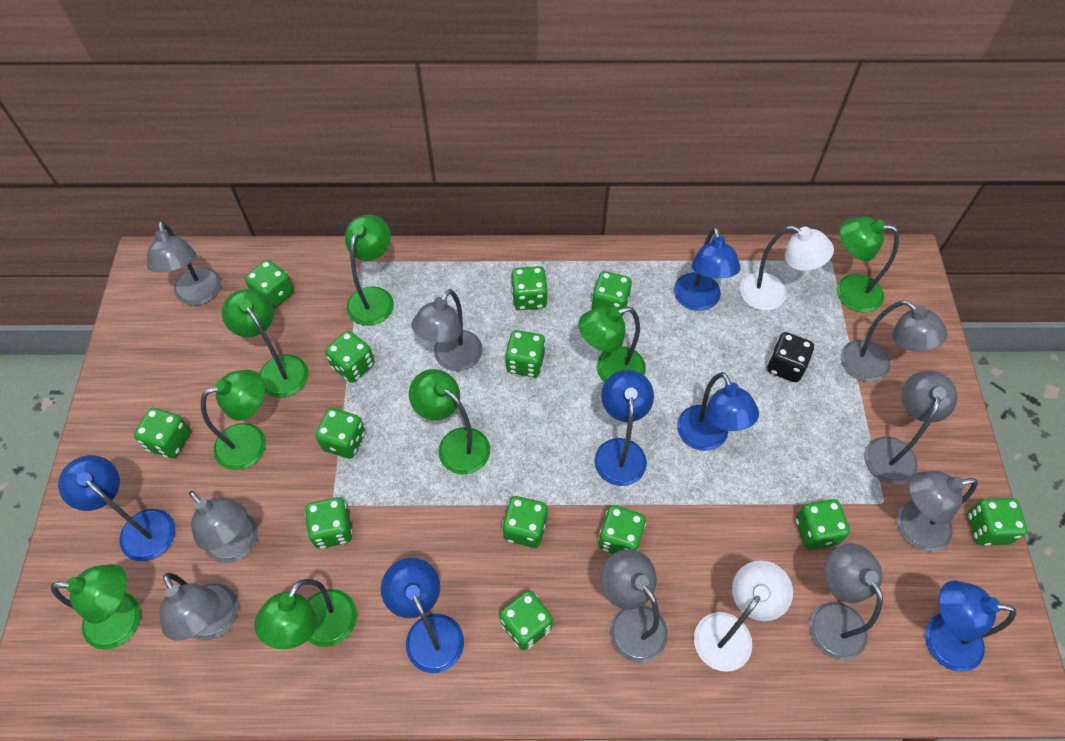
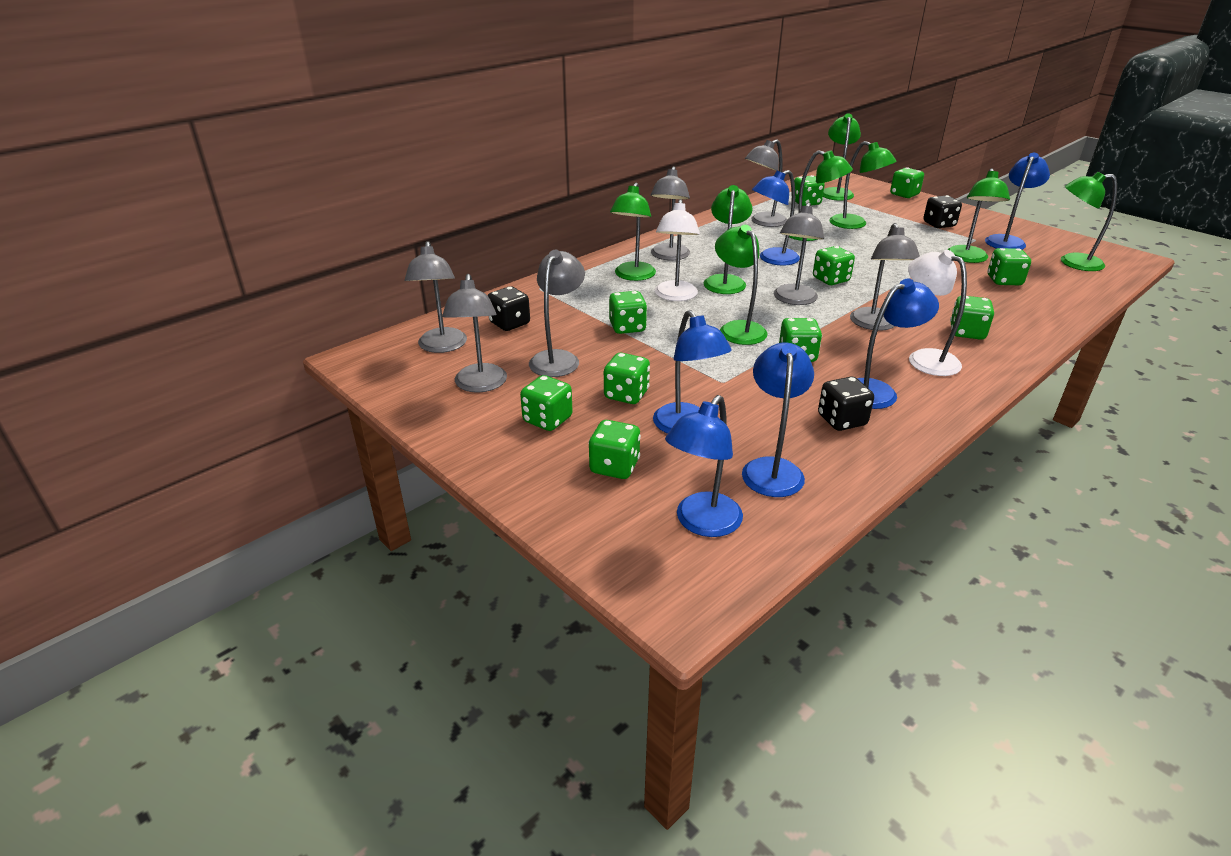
black dice: [767,332,814,382] = 1 -> [487,286,530,331] [818,377,874,431] [923,195,962,228] = 3
green dice: [134,408,190,458] [245,260,294,309] [305,497,353,549] [315,408,365,459] [325,331,374,383] [500,591,553,650] [502,496,548,548] [505,330,546,377] [512,266,548,310] [591,271,632,316] [598,505,646,554] [796,499,850,550] [968,498,1027,546] = 13 -> [520,375,573,431] [588,420,641,479] [604,353,650,404] [609,291,647,334] [779,318,822,362] [794,175,825,206] [813,246,855,285] [890,167,924,198] [950,296,994,340] [987,248,1031,285] = 10
grey lamp: [147,221,222,306] [159,573,239,641] [189,491,258,563] [412,289,483,371] [601,549,668,663] [809,544,883,661] [841,300,948,382] [864,370,958,484] [897,471,978,552] = 9 -> [405,241,467,353] [442,274,507,393] [529,250,585,377] [651,166,690,261] [745,139,787,227] [774,202,824,305] [850,223,920,331] = 7

